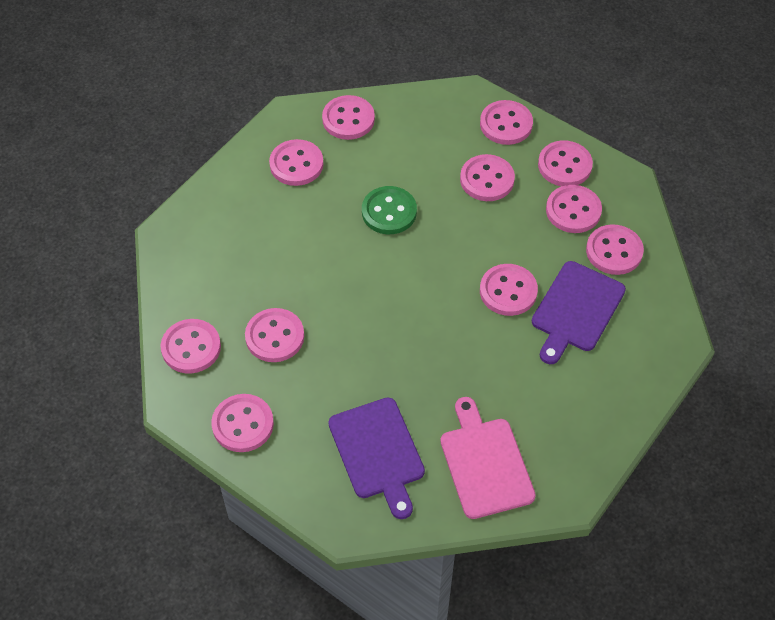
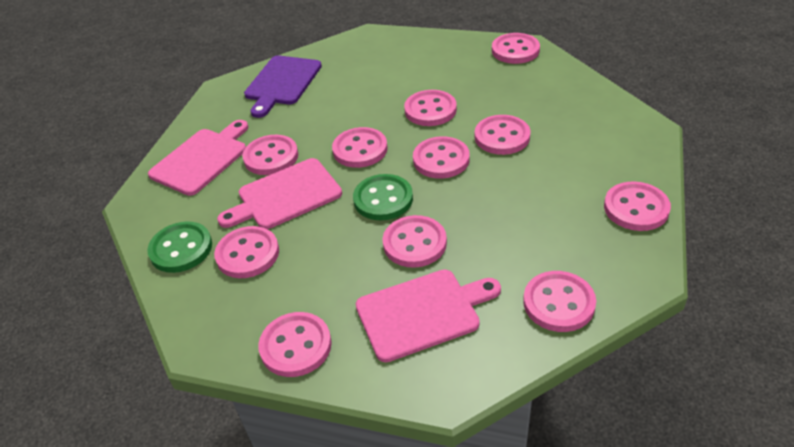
green button: [362,186,417,234] = 1 -> [147,221,212,273] [353,174,413,220] = 2
pink cutting board: [440,397,536,519] = 1 -> [148,120,248,196] [217,158,342,229] [356,270,501,362] = 3
purple cutting board: [329,398,425,519] [532,261,626,364] = 2 -> [244,55,322,118] = 1

